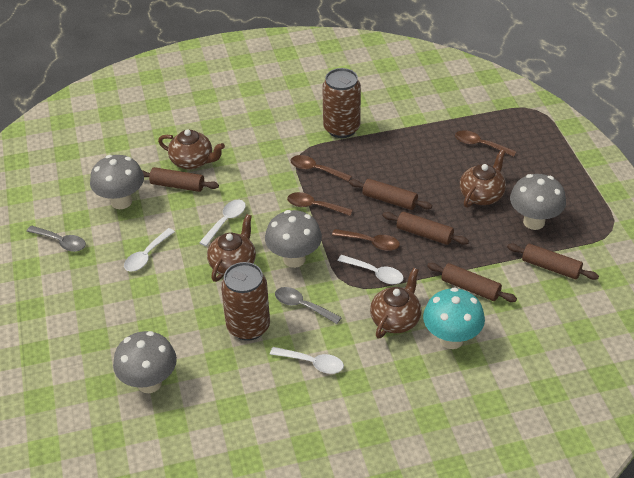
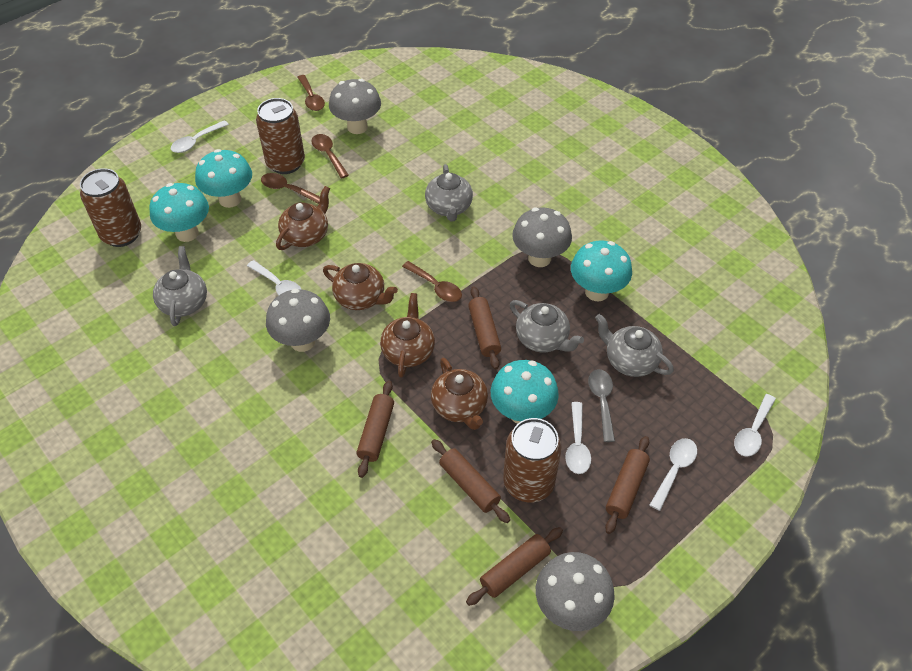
brown can: [221,262,270,341] [322,68,361,138] = 2 -> [80,168,141,247] [256,98,305,174] [503,418,562,502] = 3
grey spoon: [26,226,86,252] [275,287,342,324] = 2 -> [588,369,615,442] = 1
grey teapot: none = 0 -> [153,246,207,326] [425,164,473,222] [510,300,584,353] [595,314,674,377] = 4
turquoise mushroom: [423,287,485,349] = 1 -> [149,183,209,242] [195,149,252,208] [491,360,559,424] [571,240,632,301] = 4
white spoon: [124,228,175,271] [199,200,246,246] [270,347,344,374] [337,255,404,284] = 4 -> [171,121,229,153] [247,260,302,295] [565,402,591,474] [650,438,697,511] [734,394,776,456] = 5

